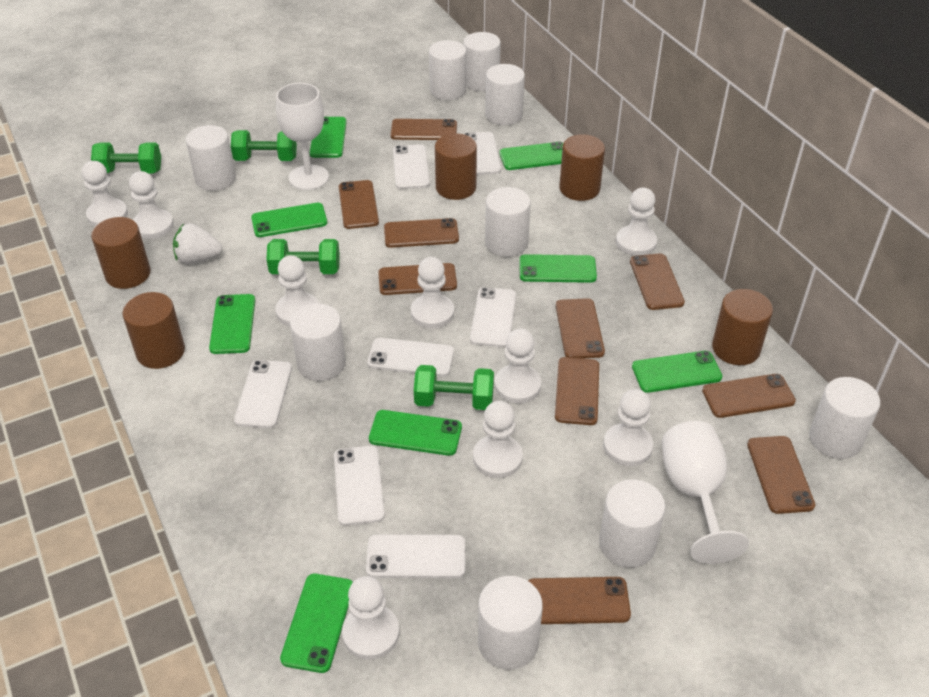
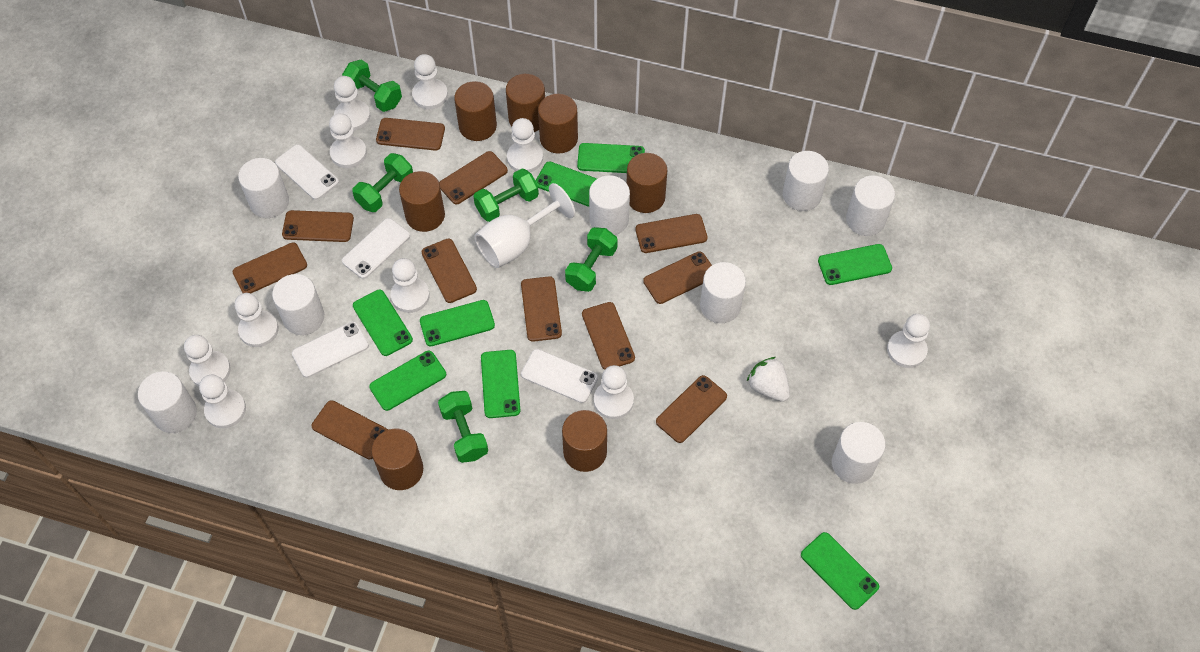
brown cylinder: [91,217,151,289] [122,292,185,369] [435,133,477,200] [559,134,605,201] [712,289,773,365] = 5 -> [371,429,423,490] [399,171,445,232] [454,81,497,141] [506,74,545,132] [538,94,578,154] [562,410,607,472] [627,153,667,213] = 7
brown phone: [339,180,379,229] [378,263,457,295] [384,218,459,248] [390,119,457,140] [528,577,631,624] [555,357,599,425] [556,298,605,358] [630,253,685,310] [702,374,796,418] [747,436,815,514] = 10 -> [232,242,307,293] [282,210,354,242] [312,400,388,459] [376,118,445,151] [422,239,477,303] [439,151,508,204] [521,276,562,342] [582,302,635,370] [635,214,708,253] [643,251,712,304] [656,375,727,443] = 11
green dumbbell: [91,142,161,173] [231,130,297,161] [266,239,340,274] [414,365,494,410] = 4 -> [342,59,402,112] [352,153,413,212] [438,391,488,463] [473,169,539,222] [565,227,618,292] = 5
white cylinder: [186,125,236,191] [290,304,346,381] [429,40,466,100] [463,32,501,91] [478,576,543,670] [485,64,525,125] [485,187,531,257] [599,479,665,568] [809,377,880,459] = 9 -> [138,372,197,433] [238,158,289,218] [272,274,324,335] [589,175,630,235] [700,262,746,323] [783,151,829,211] [832,422,886,484] [846,176,895,236] = 8
white goblet: [276,83,329,190] [662,421,749,564] = 2 -> [474,183,575,268] = 1
white pawn: [82,161,128,226] [129,171,174,239] [275,255,319,326] [342,576,399,660] [411,257,454,328] [473,401,523,478] [495,329,541,403] [603,389,653,466] [616,187,657,256] = 9 -> [184,335,231,386] [199,375,246,428] [235,293,278,347] [329,113,367,168] [334,76,370,131] [391,258,430,313] [412,54,448,109] [507,118,543,172] [594,365,634,419] [887,314,930,368] = 10
white phone: [234,360,292,428] [334,446,385,526] [366,535,465,578] [367,338,454,377] [393,145,430,189] [464,132,501,175] [470,287,516,347] = 7 -> [275,145,339,200] [292,321,369,378] [342,218,410,279] [521,349,598,403] = 4

